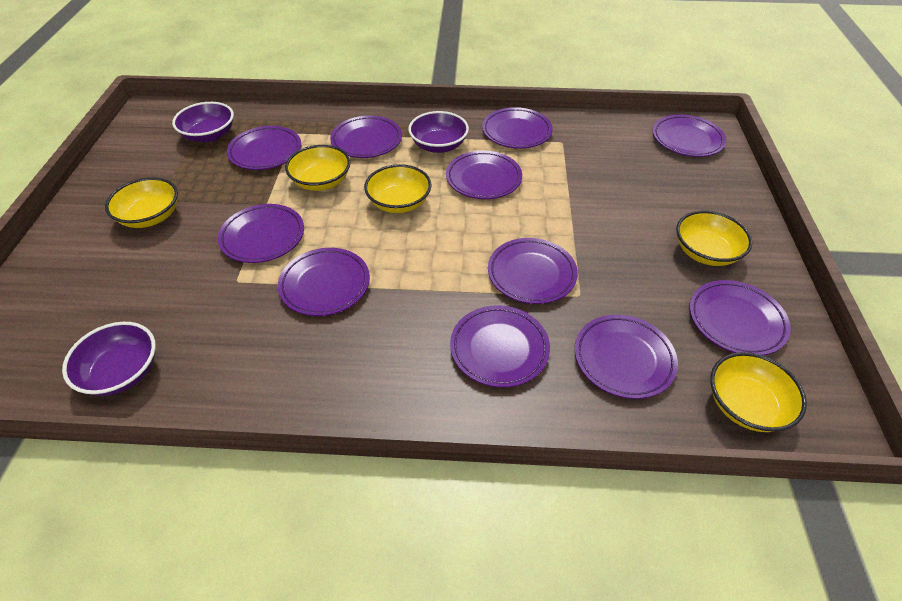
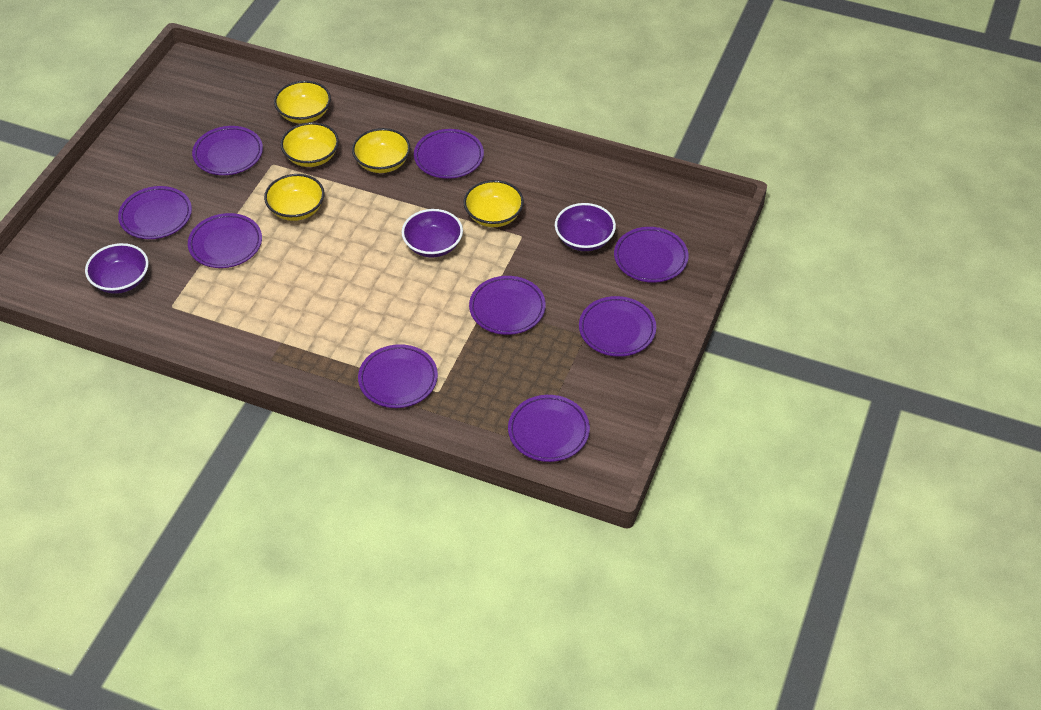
purple plate: [218,204,304,263] [227,126,301,170] [278,248,370,316] [330,116,402,158] [446,151,522,199] [450,305,550,388] [482,107,553,149] [488,238,578,304] [575,315,678,399] [653,115,726,157] [689,280,791,355] = 11 -> [118,186,192,239] [188,213,262,268] [192,126,263,175] [358,344,438,408] [414,129,484,179] [469,276,546,335] [508,395,590,462] [579,296,656,357] [614,227,689,283] = 9

